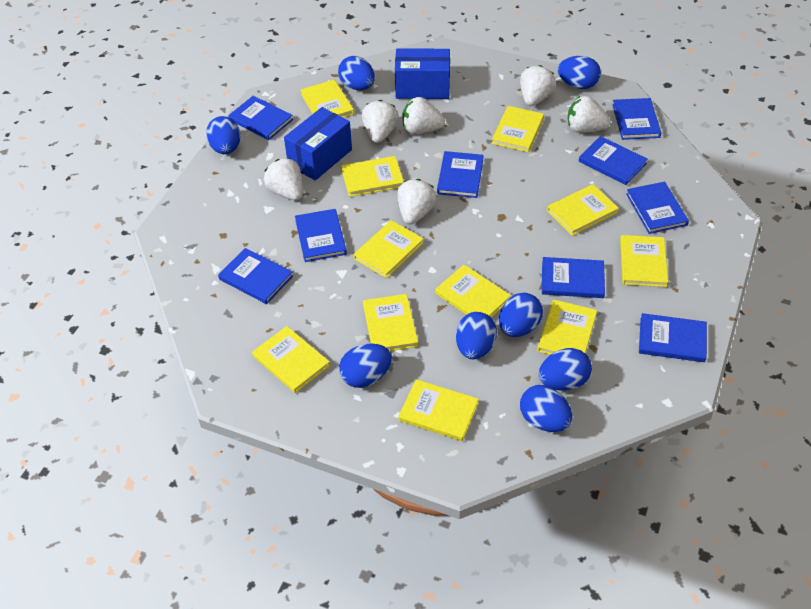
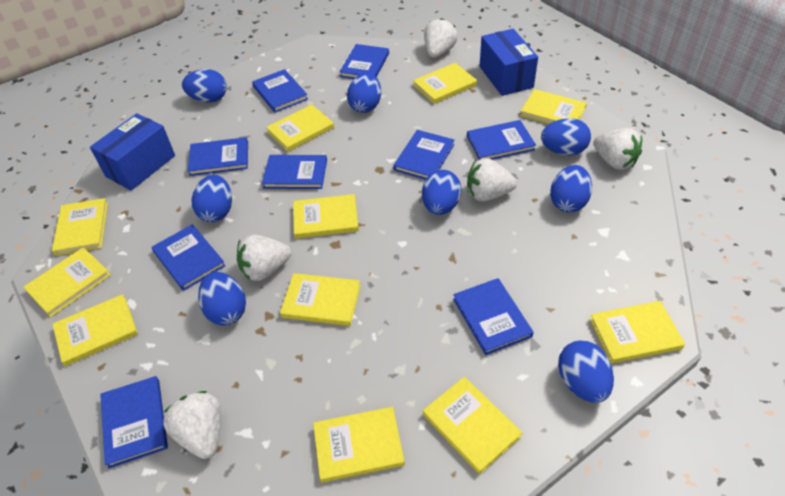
white strawberry: [264,158,303,201] [362,100,399,143] [397,179,437,225] [402,97,445,134] [520,65,556,106] [568,96,611,133] = 6 -> [163,391,221,459] [237,235,291,281] [424,18,458,58] [467,158,517,201] [593,128,642,170] = 5

